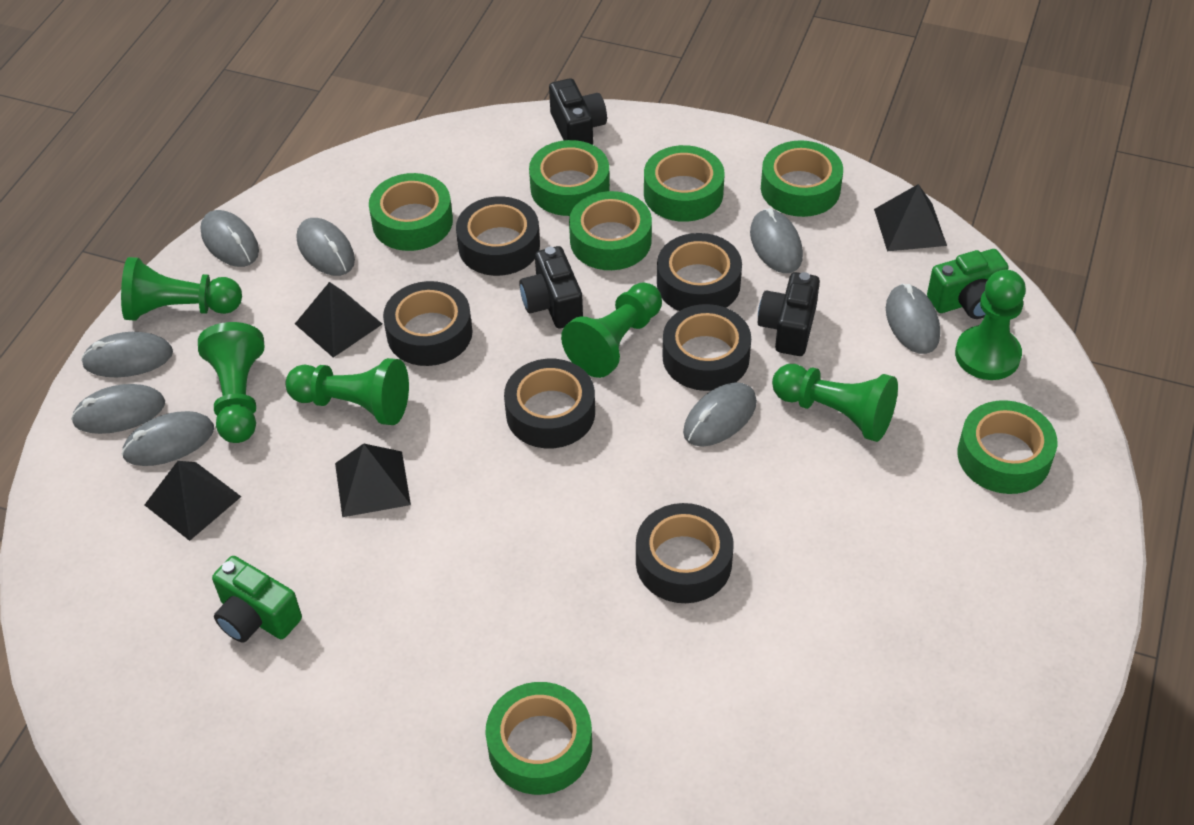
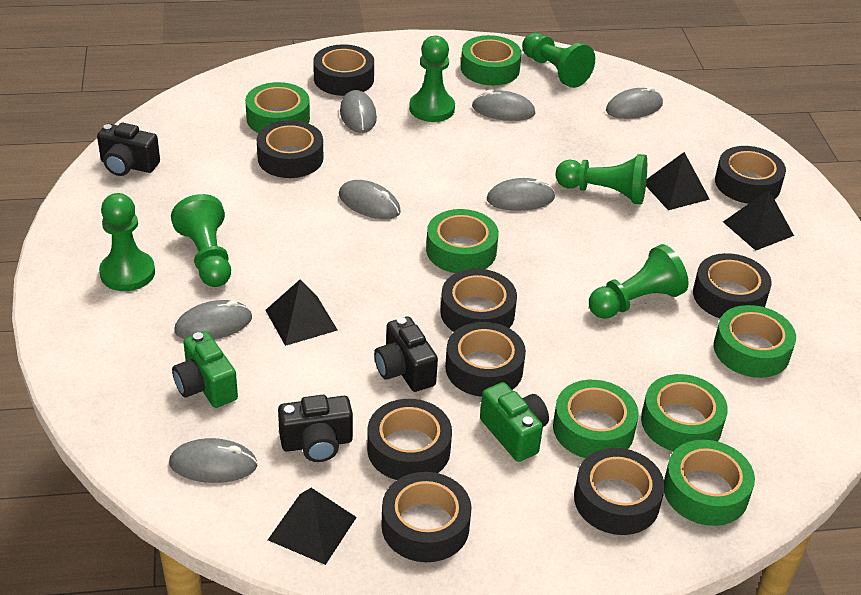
black tape: [383,281,473,366] [456,196,540,276] [504,359,595,448] [636,503,734,603] [657,233,742,311] [663,304,751,391] = 6 -> [257,120,323,178] [313,44,374,96] [367,399,452,480] [381,472,472,562] [440,269,517,332] [445,322,526,397] [574,448,665,535] [693,253,772,318] [715,146,786,204] = 9
grey mouse: [71,384,165,434] [81,332,173,377] [122,411,214,466] [200,210,259,267] [297,218,355,276] [683,382,757,446] [750,208,803,273] [886,284,940,354] = 8 -> [169,438,258,483] [174,300,252,340] [339,180,401,219] [340,90,377,133] [472,90,535,121] [487,178,555,211] [606,87,663,119] = 7

